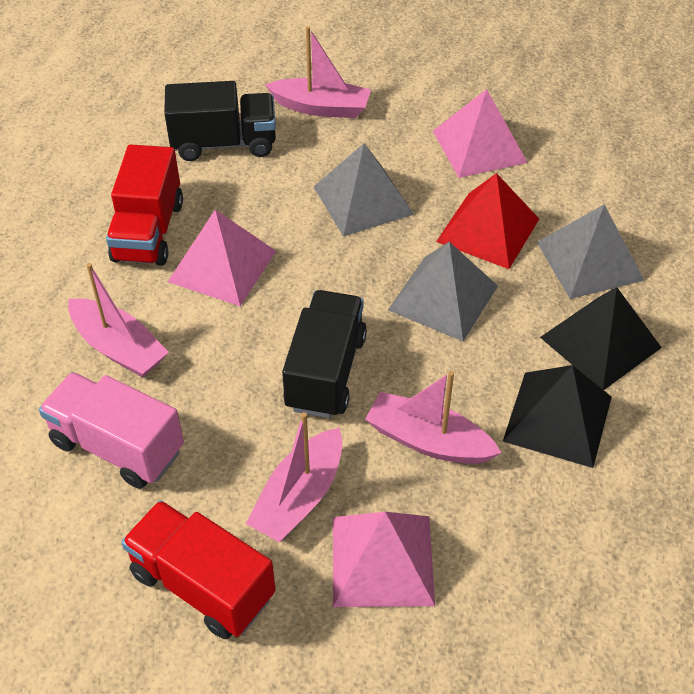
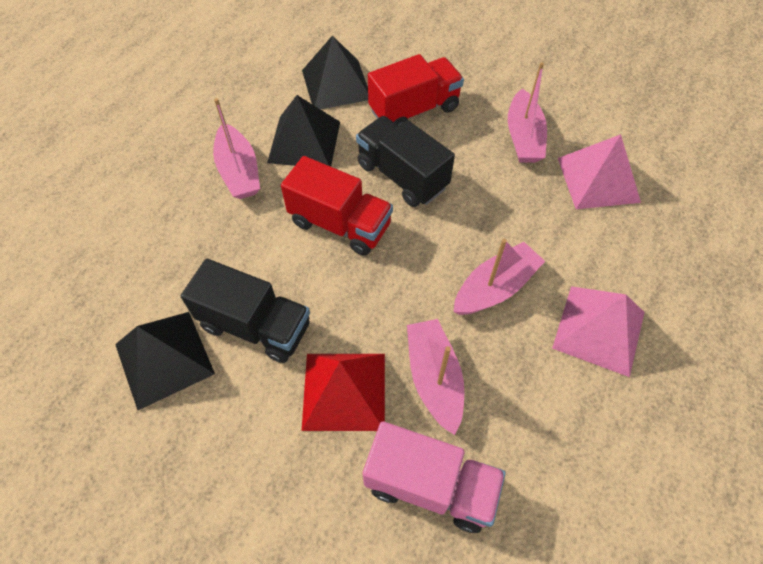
black pyramid: [503,365,612,468] [540,287,662,390] = 2 -> [115,312,215,410] [267,95,340,167] [302,35,368,109] = 3
grey pyramid: [314,143,414,236] [388,242,498,341] [537,204,645,299] = 3 -> none = 0
pink pyramid: [168,210,276,306] [333,512,435,607] [433,89,528,178] = 3 -> [552,286,645,377] [558,134,641,209] = 2

